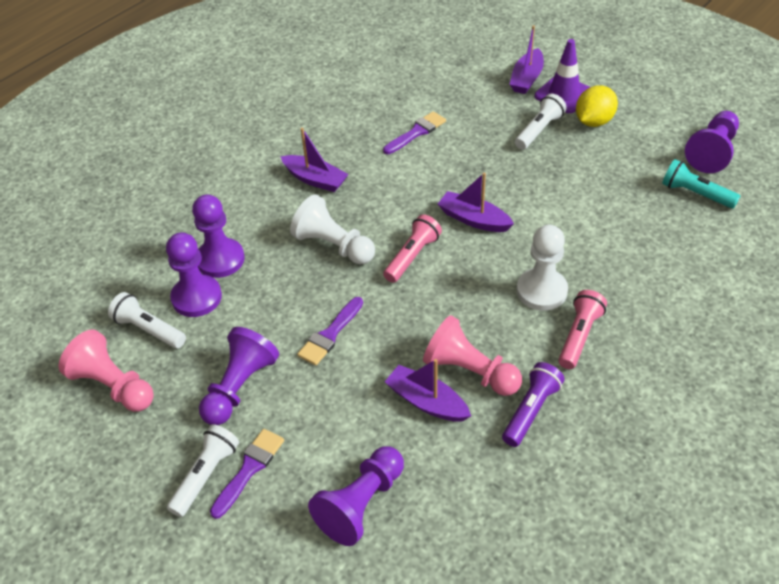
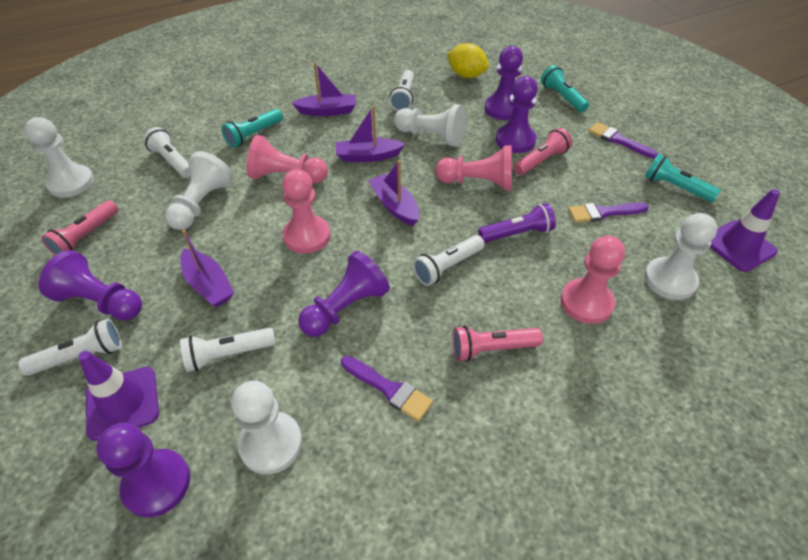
pink flashlight: [383,215,442,283] [559,290,607,369] = 2 -> [41,200,118,255] [452,326,543,362] [514,128,572,175] = 3
pink pawn: [59,330,154,412] [423,315,522,396] = 2 -> [247,135,328,183] [282,169,331,254] [435,145,512,190] [561,236,625,324] = 4
purple traffic cone: [535,39,590,113] = 1 -> [78,351,159,441] [710,189,780,272] = 2
turquoise flashlight: [662,159,740,209] = 1 -> [221,109,283,148] [541,65,589,113] [645,154,721,202] = 3
white flashlight: [108,292,186,349] [167,424,239,517] [515,94,567,150] = 3 -> [18,318,122,376] [143,127,191,178] [180,328,276,372] [389,70,414,111] [413,235,485,286] = 5
white pawn: [290,195,375,264] [517,225,568,311] = 2 -> [24,117,94,198] [165,151,233,230] [231,381,302,474] [394,104,466,147] [644,213,717,300] = 5

